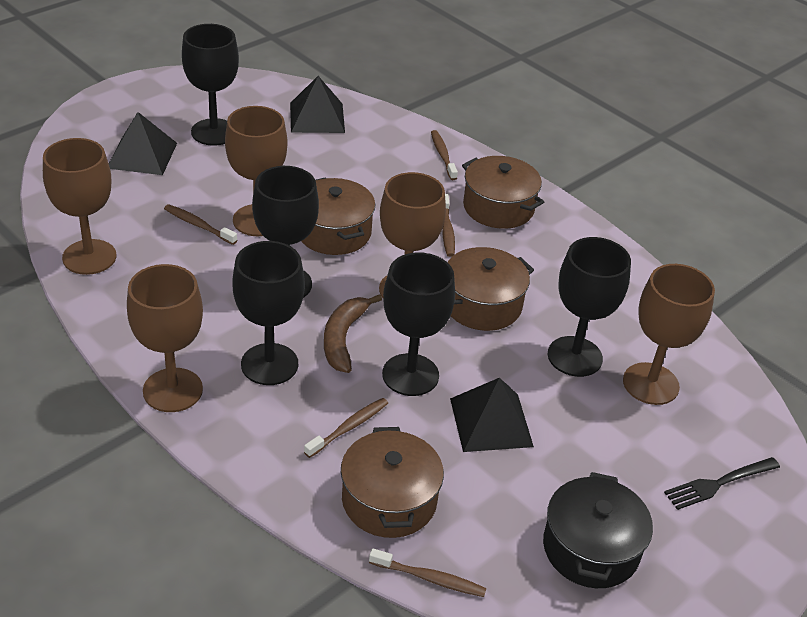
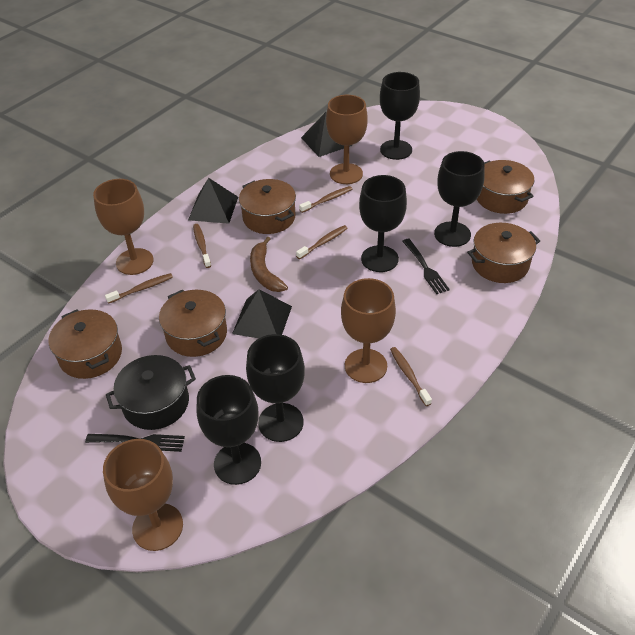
black fork: [664,457,780,510] = 1 -> [85,434,185,452] [402,239,450,294] = 2
brown goblet: [43,138,116,275] [127,264,203,412] [225,106,288,236] [379,172,446,298] [623,264,715,405] = 5 -> [93,179,154,275] [103,439,183,551] [326,95,368,184] [341,278,396,383] = 4
brown pot: [301,177,375,255] [341,427,444,538] [448,247,534,331] [462,156,544,229] = 4 -> [48,309,122,379] [159,290,227,357] [239,179,296,234] [467,223,540,283] [477,160,534,214] = 5

